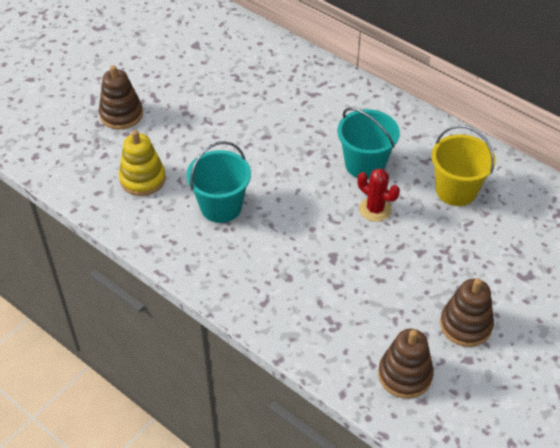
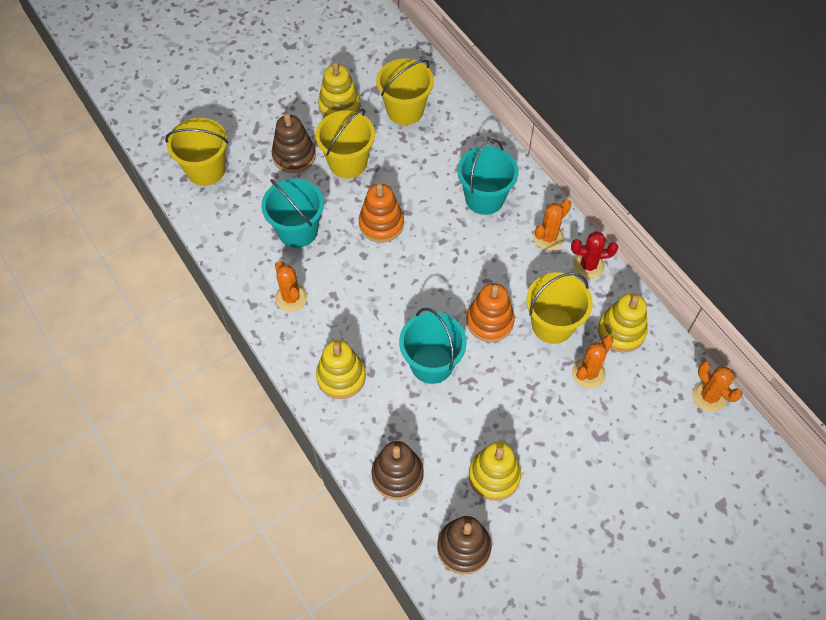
orange cactus: none = 0 -> [275,261,307,312] [533,199,571,251] [572,335,614,388] [692,362,743,412] = 4
orange stacking toy: none = 0 -> [359,183,404,243] [466,283,515,342] = 2
turquoise bucket: [186,141,251,223] [338,108,400,179] = 2 -> [261,178,324,248] [399,308,467,384] [457,139,518,215] = 3
yellow bucket: [431,125,496,206] = 1 -> [165,118,228,186] [315,109,375,178] [376,58,434,125] [526,272,593,344] = 4
yellow stacking toy: [119,130,166,196] = 1 -> [316,340,366,399] [318,62,361,117] [469,442,521,501] [598,293,648,352] = 4

